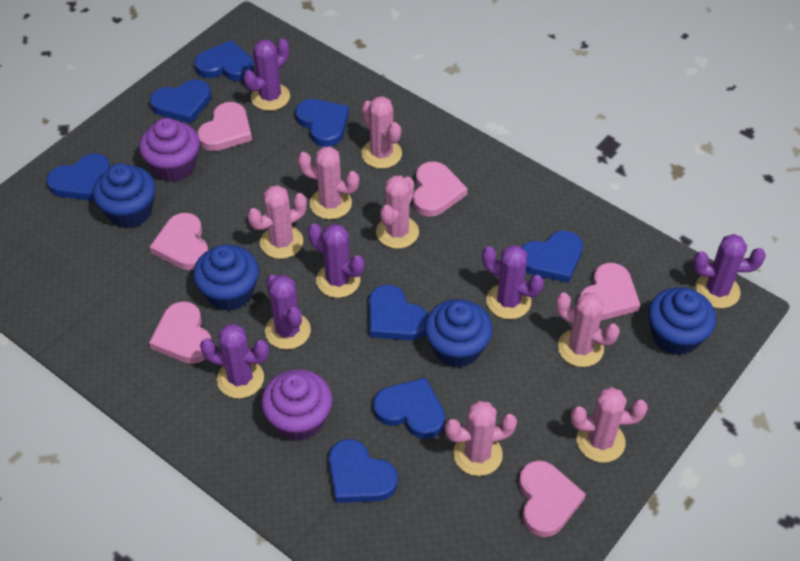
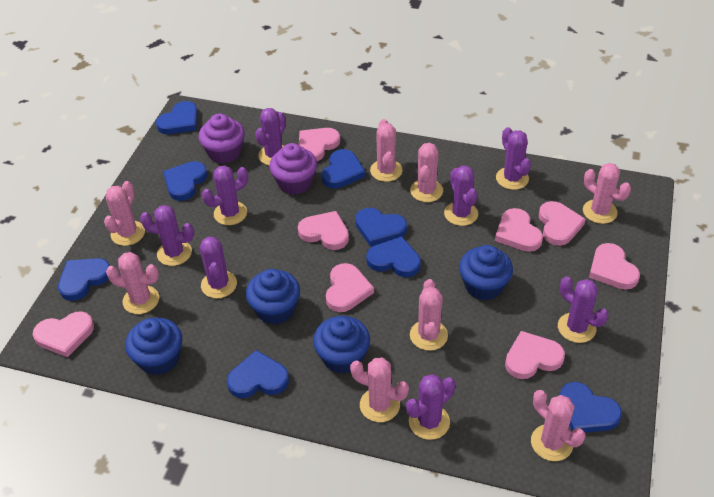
pink cactus: [247,185,307,259] [297,146,359,219] [361,96,402,169] [376,175,419,249] [445,401,517,476] [556,292,620,367] [571,387,648,463] = 7 -> [104,181,145,246] [106,252,159,314] [350,358,409,422] [370,119,403,182] [410,143,443,202] [410,279,448,351] [531,390,585,461] [583,163,631,224] = 8
pink heart: [149,301,212,364] [150,213,208,270] [197,102,252,151] [413,161,468,217] [519,460,586,537] [579,263,640,320] = 6 -> [32,311,94,358] [298,211,349,250] [299,128,340,161] [326,263,374,312] [495,208,543,252] [505,331,565,379] [539,201,586,246] [589,243,640,290] = 8
purple cactus: [200,324,269,398] [243,38,290,111] [265,274,311,350] [308,223,364,298] [482,245,544,319] [693,234,766,308] = 6 -> [140,205,194,266] [200,237,237,298] [202,165,248,225] [255,108,286,165] [406,374,455,440] [444,166,478,226] [496,127,531,190] [558,276,609,343] = 8

